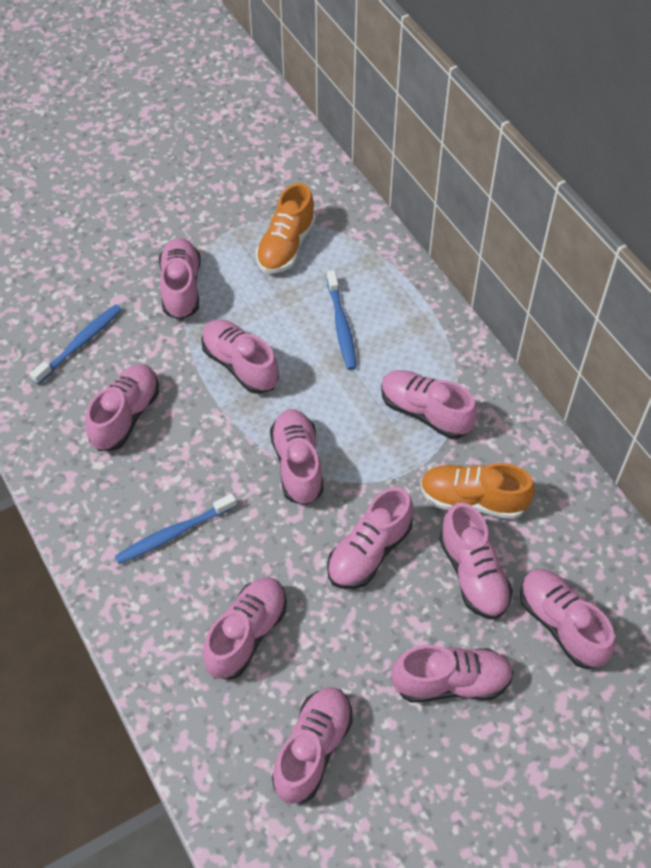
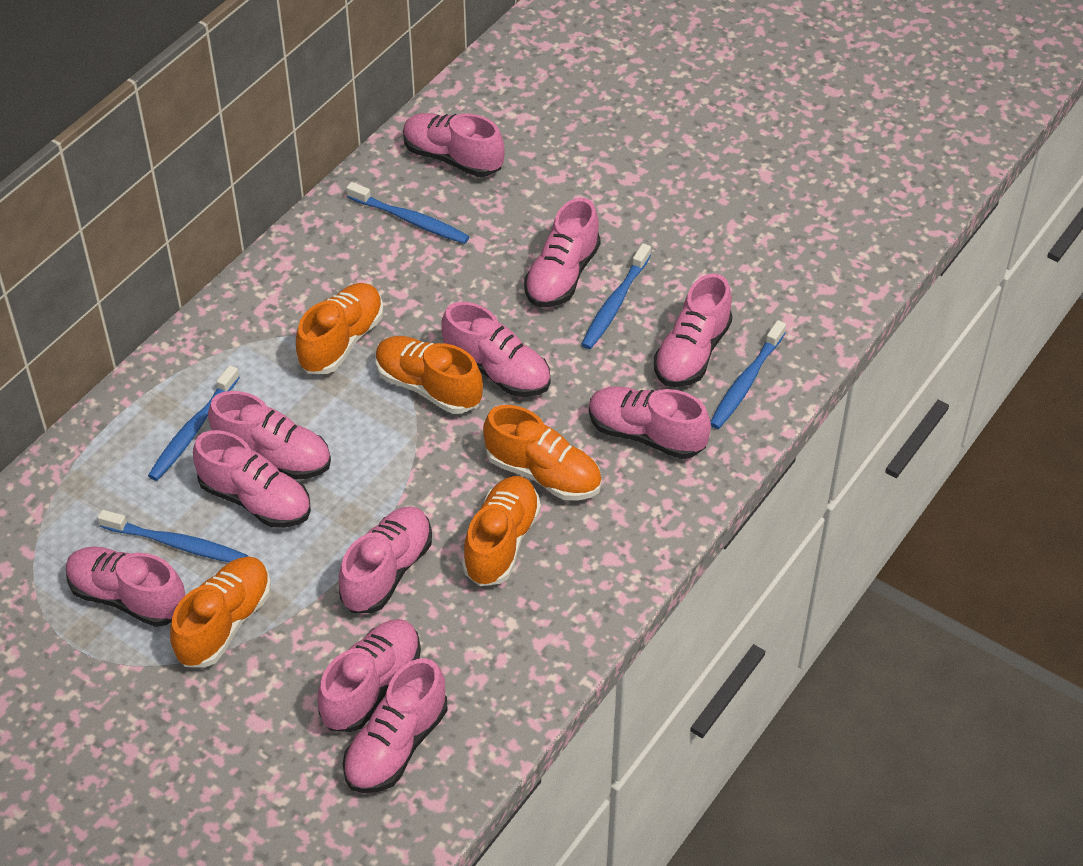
blue toothbrush: [30,304,122,385] [115,493,237,564] [327,270,357,370] = 3 -> [98,510,248,562] [148,365,240,481] [346,182,470,244] [581,243,651,349] [711,320,786,429] = 5
orange shoe: [256,183,316,274] [420,463,535,519] = 2 -> [170,556,271,667] [296,283,383,374] [376,336,483,414] [462,476,541,586] [483,405,602,501] = 5

